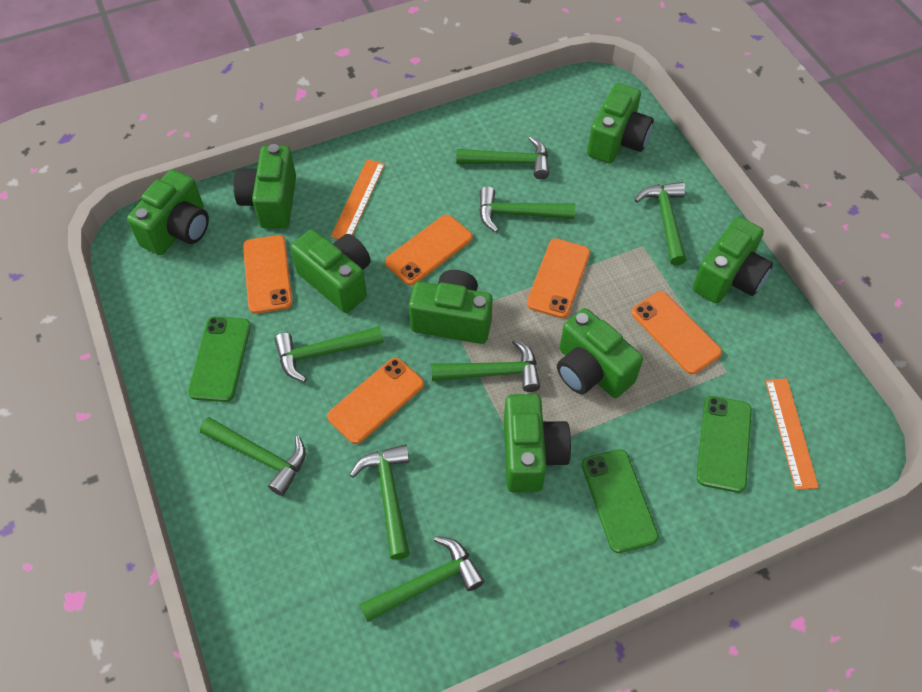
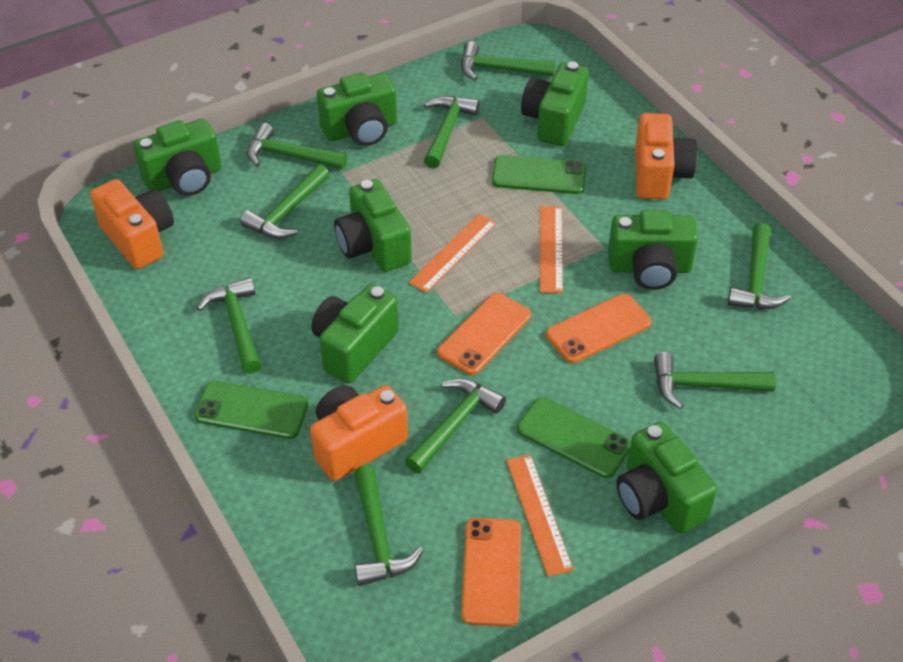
green camera: [127,169,209,255] [234,144,296,229] [291,230,371,313] [409,270,493,344] [504,394,571,493] [557,308,643,398] [587,83,654,164] [693,217,773,303] = 8 -> [133,119,222,196] [312,284,399,384] [317,73,397,146] [334,179,412,272] [521,62,589,146] [608,210,698,290] [616,422,717,534] = 7
green hammer: [200,417,306,496] [274,326,383,382] [350,444,410,560] [359,536,484,622] [431,339,540,392] [456,137,549,179] [479,186,575,232] [635,182,687,266] = 8 -> [197,277,262,374] [240,164,330,239] [247,123,347,169] [354,465,423,586] [405,378,506,473] [424,96,480,169] [461,41,555,81] [654,352,776,409] [728,223,791,309] = 9
orange camera: none = 0 -> [90,179,174,269] [310,385,408,481] [635,113,698,200] = 3
orange phone: [243,235,292,314] [327,358,424,444] [385,215,473,285] [527,238,590,318] [631,291,722,374] = 5 -> [437,293,531,375] [461,518,521,627] [546,294,652,363] = 3
orange ruler: [331,159,385,239] [765,378,819,490] = 2 -> [409,214,497,293] [506,455,574,577] [540,206,563,293] = 3

